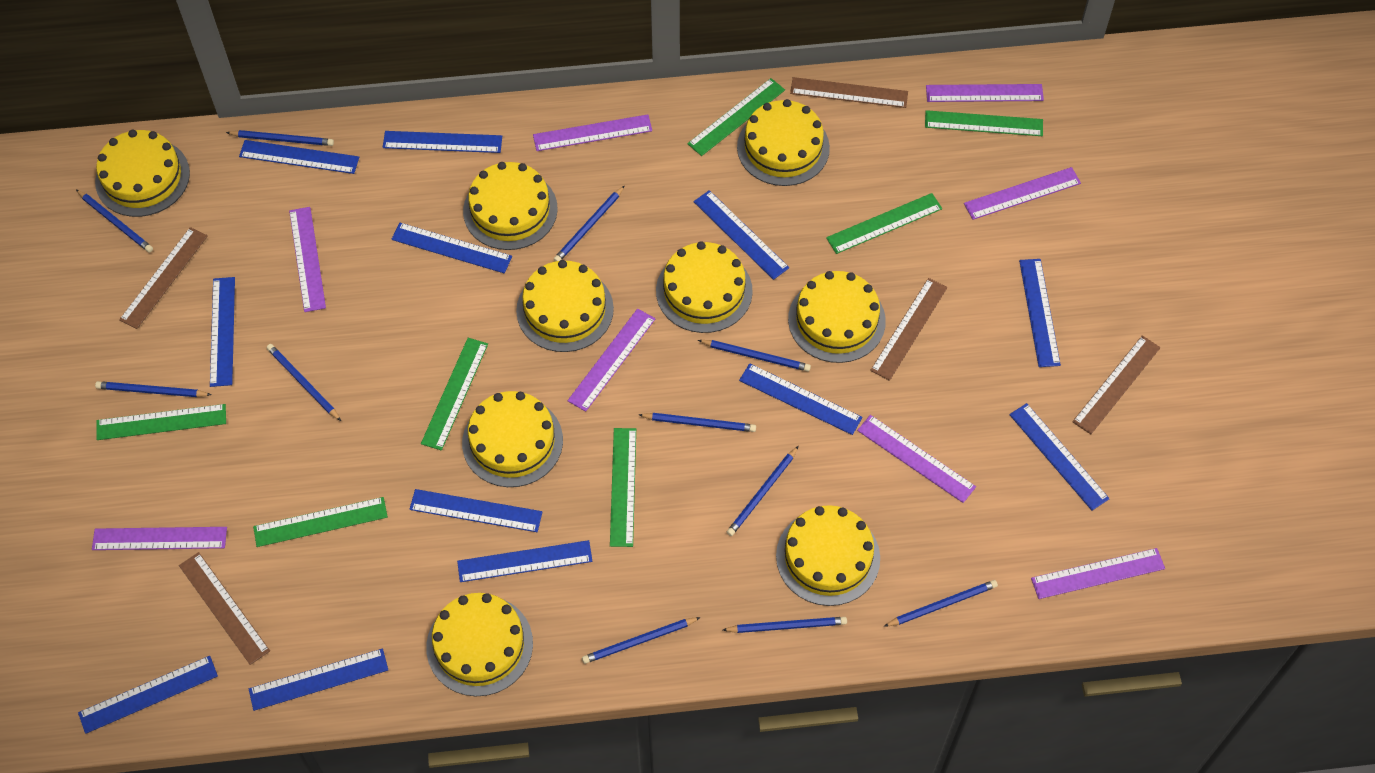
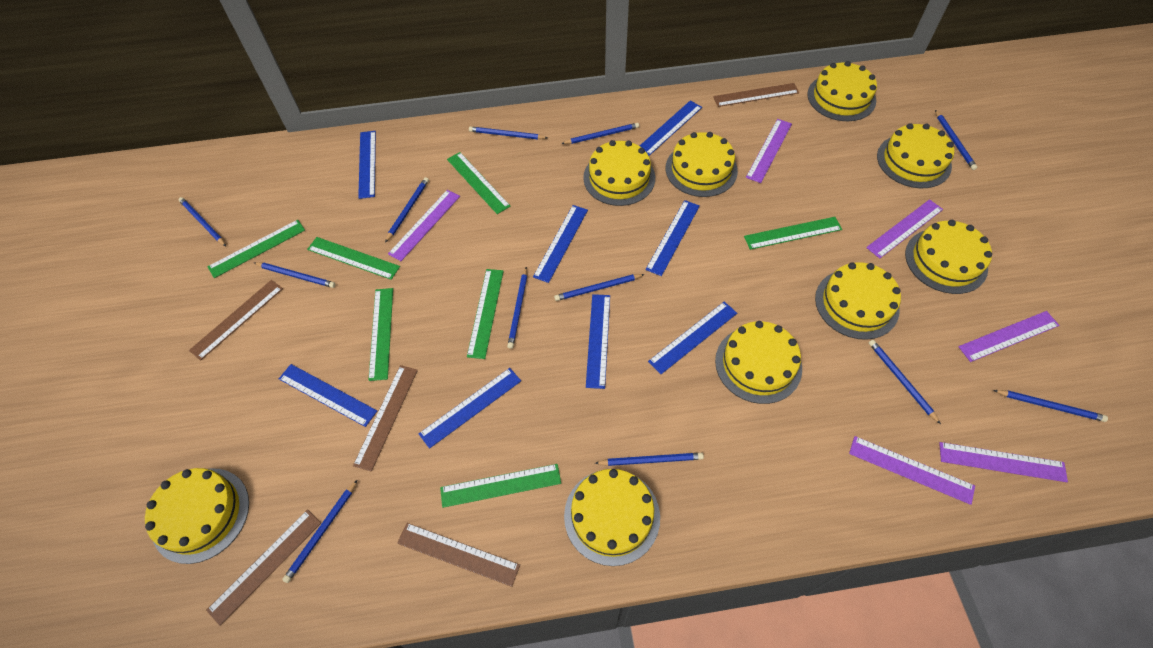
blue pencil: [76,189,153,253] [95,381,212,397] [226,130,334,146] [267,344,341,421] [554,186,624,261] [582,617,701,664] [639,413,756,432] [698,340,811,371] [723,617,847,633] [727,446,799,536] [884,580,998,627] = 11 -> [179,197,226,246] [254,262,336,288] [282,480,357,583] [385,177,429,243] [469,126,547,139] [507,267,527,349] [554,274,645,301] [561,123,639,144] [595,453,704,466] [869,340,941,424] [935,110,977,170] [993,390,1108,422] = 12
blue ruler: [78,656,218,734] [210,277,235,387] [239,140,359,174] [249,649,388,711] [383,131,502,153] [391,223,512,273] [409,489,543,532] [457,540,592,582] [694,190,789,280] [739,363,862,435] [1009,403,1110,511] [1019,259,1061,367] = 12 -> [279,364,377,427] [358,131,376,199] [419,368,521,449] [533,205,588,283] [586,294,610,389] [640,101,702,156] [646,200,700,276] [648,302,737,374] = 8
purple ruler: [92,527,227,550] [289,207,326,312] [533,114,652,151] [567,309,655,412] [857,415,976,503] [926,84,1044,102] [964,167,1081,220] [1031,548,1165,599] = 8 -> [388,190,460,261] [746,119,792,183] [849,436,975,505] [866,199,943,259] [939,442,1068,482] [958,311,1059,362] = 6

